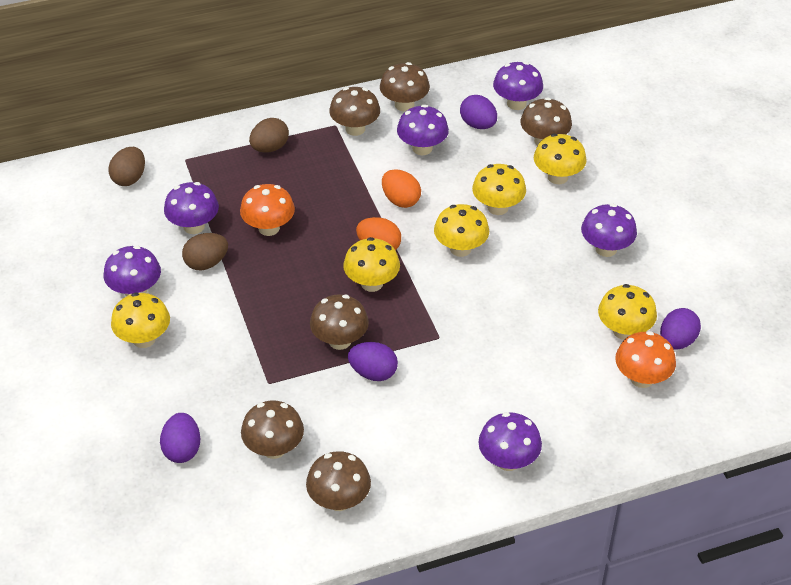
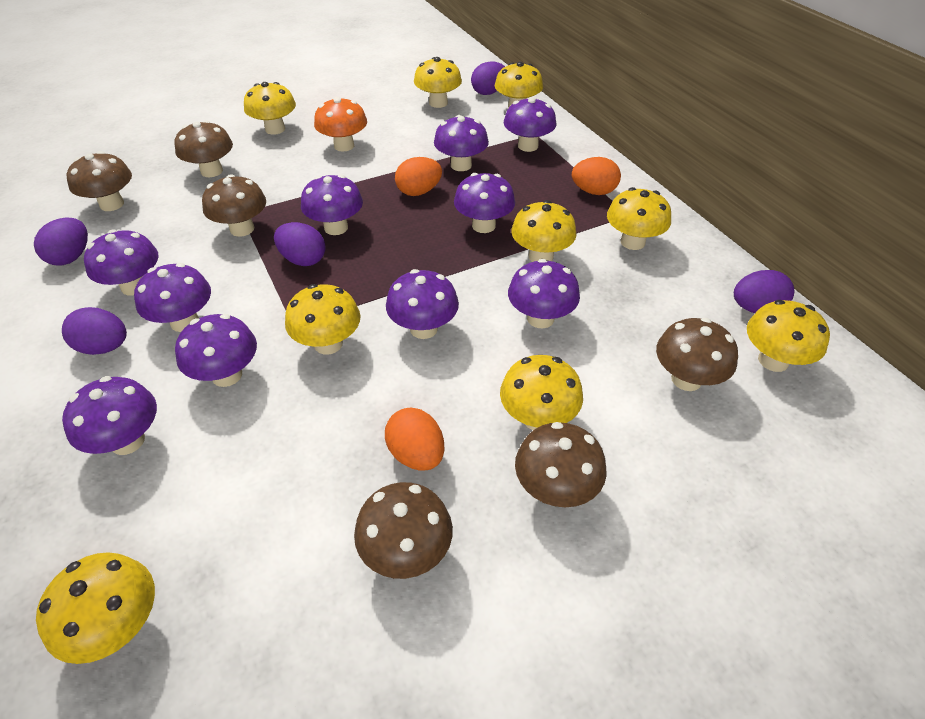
brown egg: [108,147,145,186] [182,233,228,270] [249,118,289,153] = 3 -> none = 0
orange egg: [356,217,401,250] [382,169,421,208] = 2 -> [385,407,444,471] [395,157,442,196] [572,157,621,195] = 3
orange mushroom: [240,184,295,236] [615,331,676,388] = 2 -> [314,97,367,152] = 1
purple egg: [160,413,200,463] [348,342,398,381] [460,95,497,129] [660,308,701,350] = 4 -> [34,218,88,266] [62,307,127,355] [274,222,326,266] [471,61,505,95] [734,270,795,313] = 5
purple mushroom: [104,245,161,296] [164,182,219,234] [397,105,449,155] [478,412,542,471] [493,62,543,110] [581,204,637,257] = 6 -> [62,376,157,455] [84,229,158,296] [134,263,211,332] [175,314,257,387] [301,175,363,235] [386,269,459,339] [434,115,489,171] [454,173,515,233] [504,97,556,152] [508,259,580,329] = 10
yellow mushroom: [111,293,170,348] [343,237,400,292] [434,204,489,257] [472,164,526,215] [534,133,587,184] [598,284,657,340] = 6 -> [36,552,155,664] [244,82,296,135] [285,284,360,355] [414,57,462,108] [495,62,543,108] [500,355,583,430] [511,200,576,262] [607,187,671,250] [747,300,830,372] = 9

